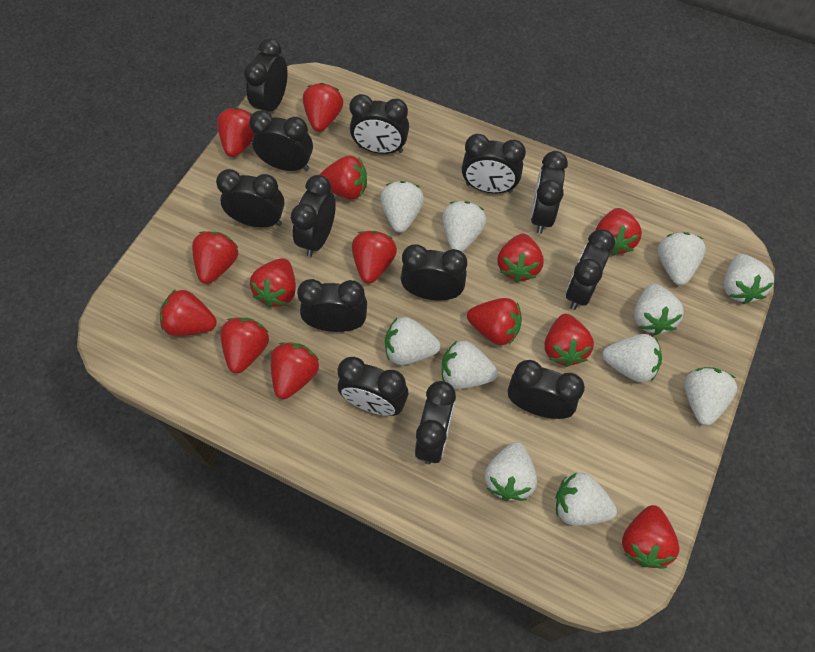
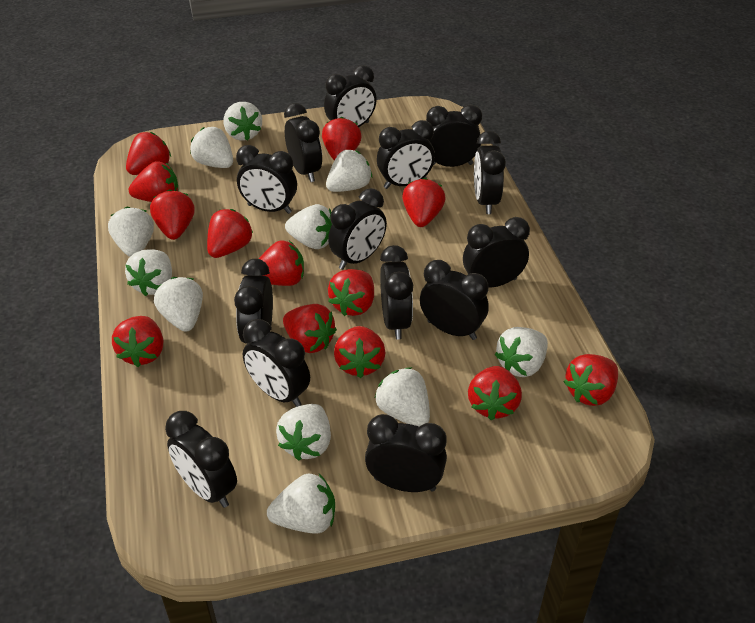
black clock: [216,169,285,227] [244,38,287,112] [249,110,313,171] [291,175,336,257] [297,279,367,332] [338,357,408,416] [349,94,409,154] [401,244,467,300] [415,381,456,464] [462,134,526,193] [508,360,585,419] [531,151,568,234] [566,229,615,310] = 13 -> [165,411,237,508] [234,259,273,344] [236,145,297,214] [243,319,310,407] [284,103,322,182] [324,65,377,127] [328,188,387,270] [365,414,447,492] [377,120,435,189] [380,245,413,340] [420,260,489,340] [426,105,482,167] [463,217,530,287] [474,131,506,214] = 14
red strawberry: [160,289,217,336] [192,231,238,284] [217,107,254,157] [220,317,269,373] [250,258,296,308] [271,342,319,399] [303,83,343,132] [319,155,367,200] [352,231,397,284] [467,298,522,345] [498,234,544,282] [545,314,594,367] [596,208,642,255] [622,505,680,569] = 14 -> [112,316,163,367] [126,132,171,175] [129,161,178,202] [150,189,195,240] [207,209,253,258] [259,241,304,286] [283,304,337,353] [322,117,362,161] [328,269,374,316] [334,326,385,378] [402,178,446,227] [468,366,522,420] [564,354,618,406] = 13

